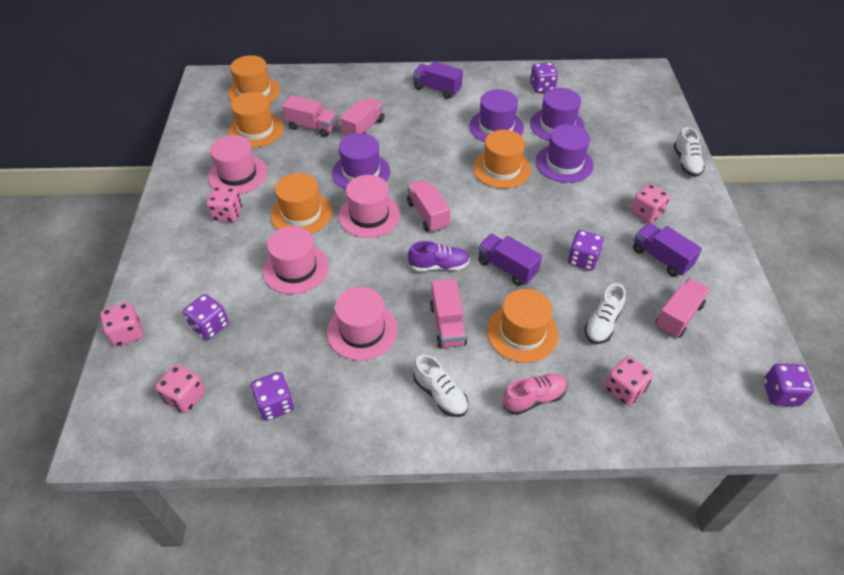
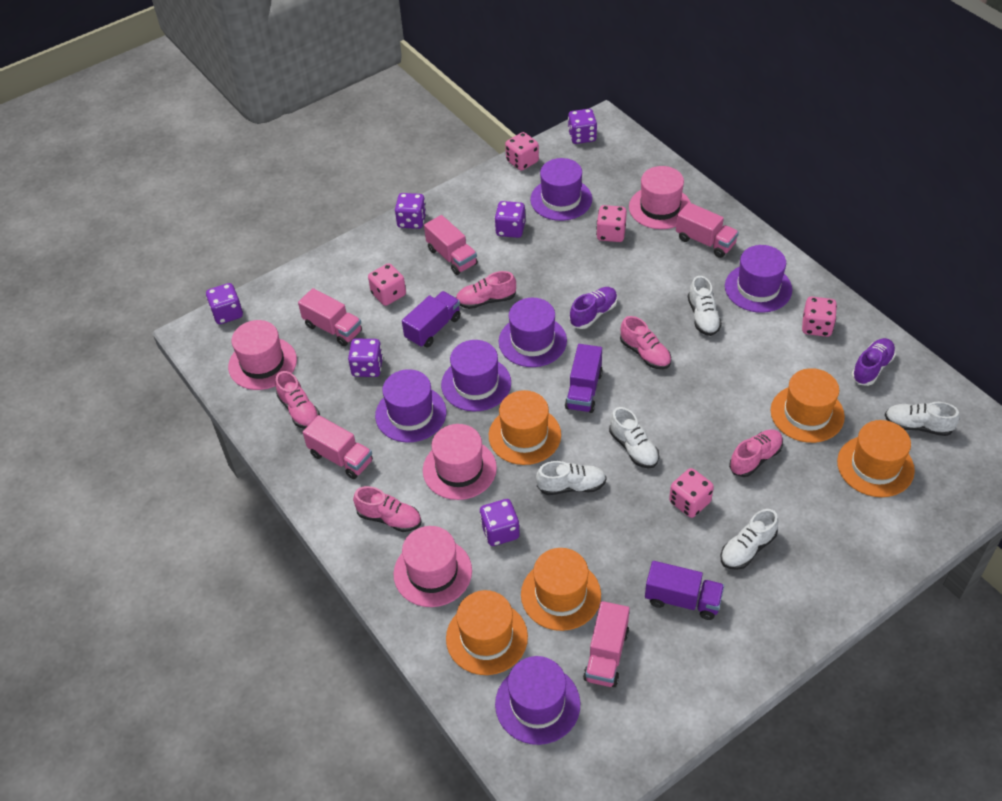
pink shoe: [503,374,568,415] = 1 -> [275,371,320,429] [353,486,421,532] [456,271,516,309] [620,316,671,369] [729,429,783,477] = 5
purple dice: [183,294,229,340] [251,372,294,421] [530,62,558,93] [568,230,604,271] [763,363,814,406] = 5 -> [206,283,243,324] [348,339,383,377] [395,193,426,229] [480,499,520,546] [495,201,525,238] [568,109,597,144] = 6
purple hat: [332,133,390,190] [469,89,524,142] [530,88,585,141] [536,124,594,183] = 4 -> [375,369,446,443] [441,340,511,412] [495,656,580,745] [499,298,567,367] [530,158,592,221] [725,245,792,313] = 6
purple shoe: [408,241,470,271] = 1 -> [569,287,617,329] [851,338,896,386] = 2
white shoe: [413,354,468,417] [584,283,626,344] [674,127,705,177] = 3 -> [536,461,606,495] [609,407,659,468] [688,276,722,336] [721,509,779,570] [885,402,960,436] = 5

